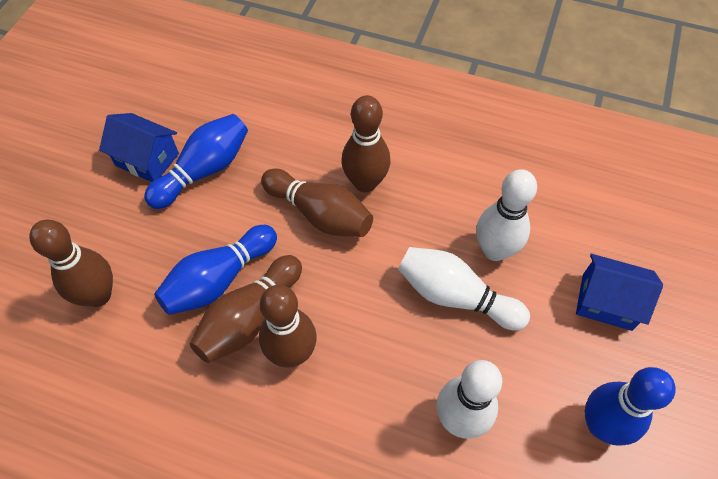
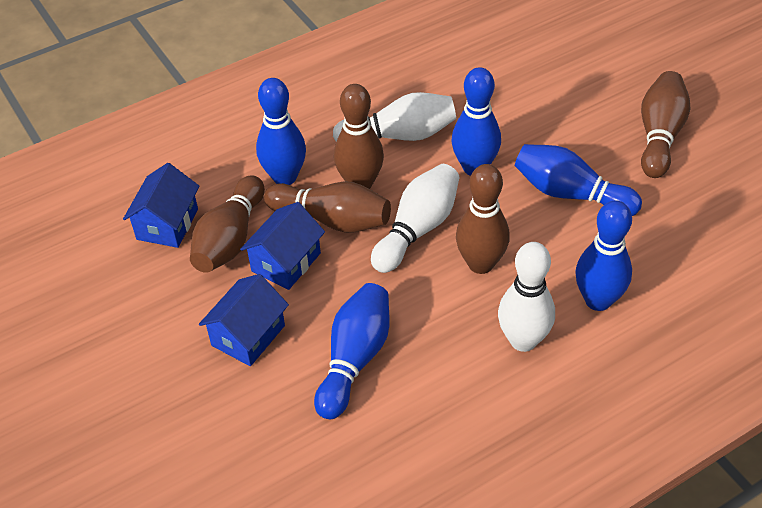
blue bowling pin: [144,114,248,209] [154,225,277,315] [585,367,676,446] = 3 -> [256,78,306,185] [314,283,389,419] [451,67,501,176] [515,144,642,216] [575,200,632,311] = 5
blue house: [99,113,179,182] [576,254,663,331] = 2 -> [123,163,200,248] [199,274,289,366] [240,202,325,290] = 3

